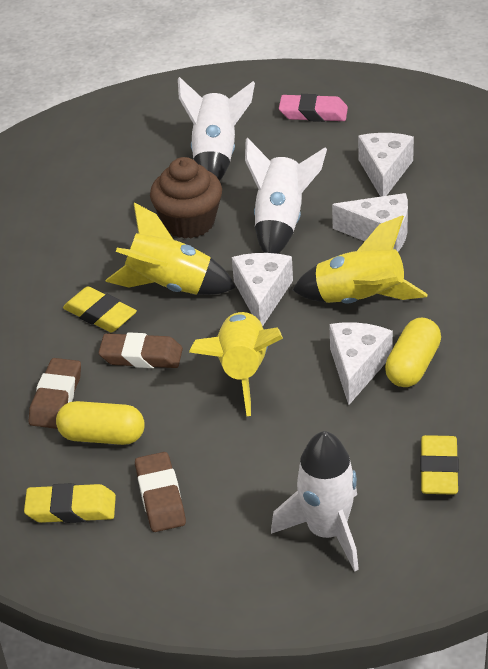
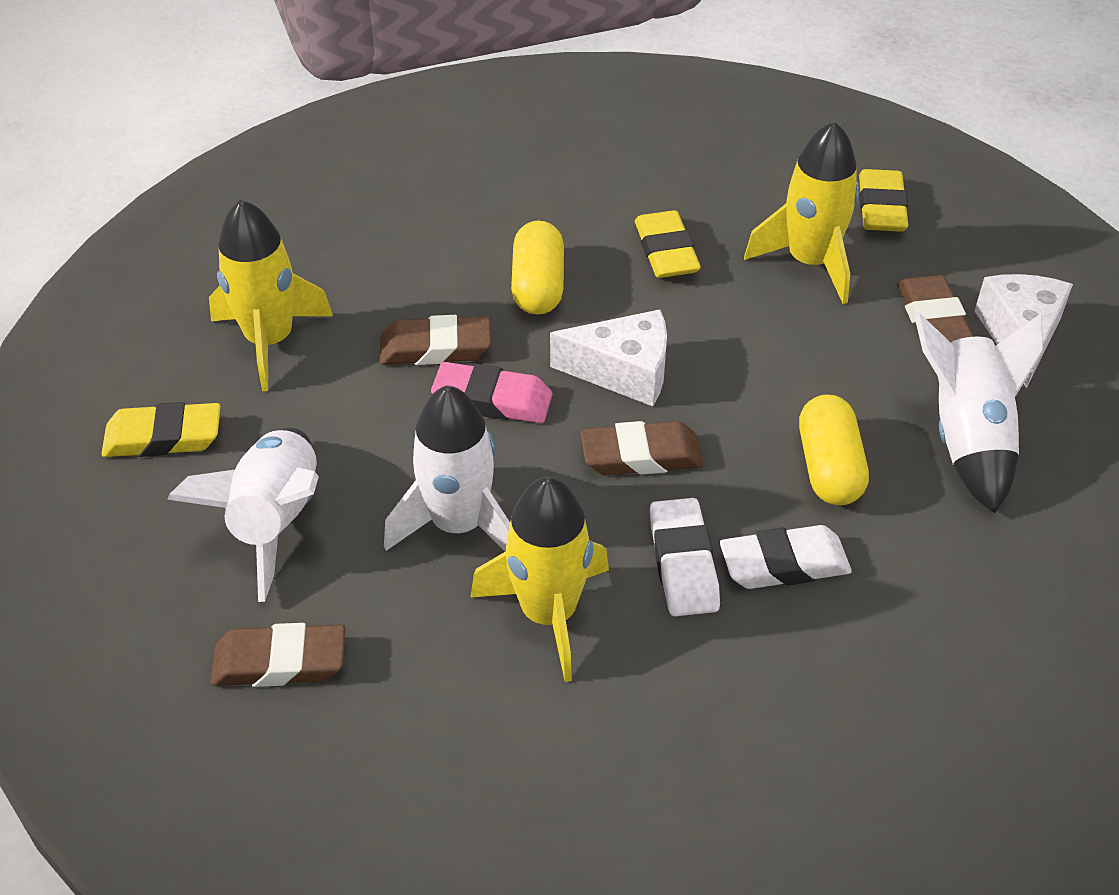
brown cupcake: [150,157,222,239] = 1 -> none = 0
brown eraser: [29,358,81,429] [98,332,183,368] [135,452,186,532] = 3 -> [210,623,346,687] [380,315,491,365] [580,421,703,475] [897,275,974,342] = 4
white cheese: [232,253,293,327] [329,322,393,405] [332,193,408,252] [358,133,414,197] = 4 -> [550,309,667,406] [974,274,1073,388] = 2
white eraser: none = 0 -> [650,498,720,616] [720,525,852,589] = 2

